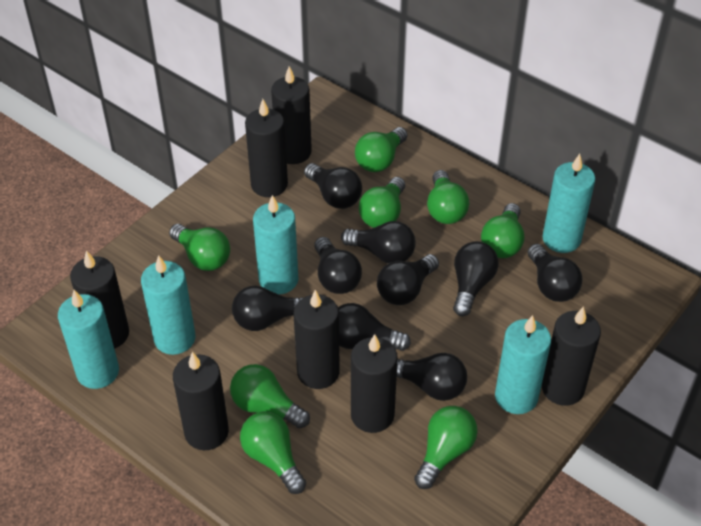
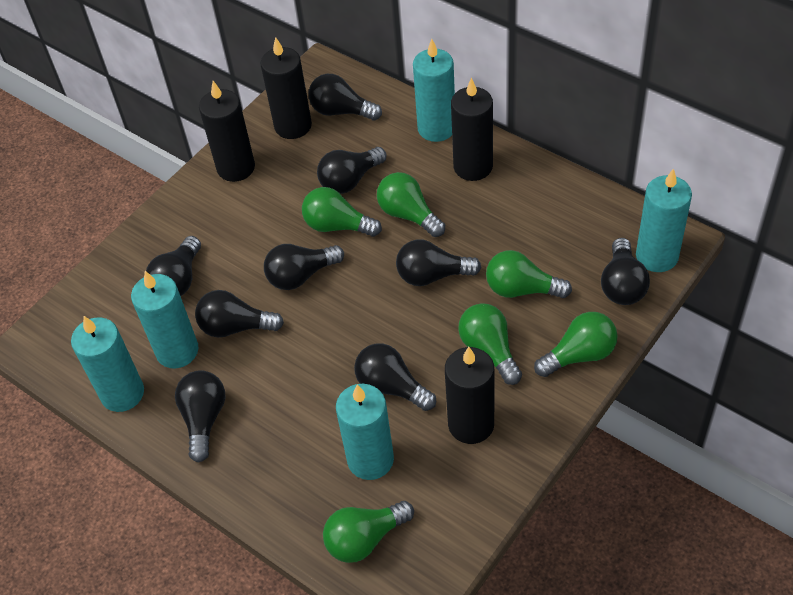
black candle: [70,250,129,349] [173,352,229,450] [245,99,288,197] [271,66,312,164] [294,290,340,389] [351,334,398,433] [542,306,601,406] = 7 -> [199,81,255,182] [261,37,312,139] [445,347,494,444] [451,78,493,181] = 4
green light bulb: [169,224,230,271] [230,364,310,429] [240,412,306,494] [355,127,408,172] [359,177,405,228] [414,406,478,489] [427,170,469,224] [481,203,524,258] = 8 -> [302,187,382,237] [323,501,414,563] [377,172,445,237] [458,303,522,385] [486,250,572,298] [534,312,618,377] = 6

